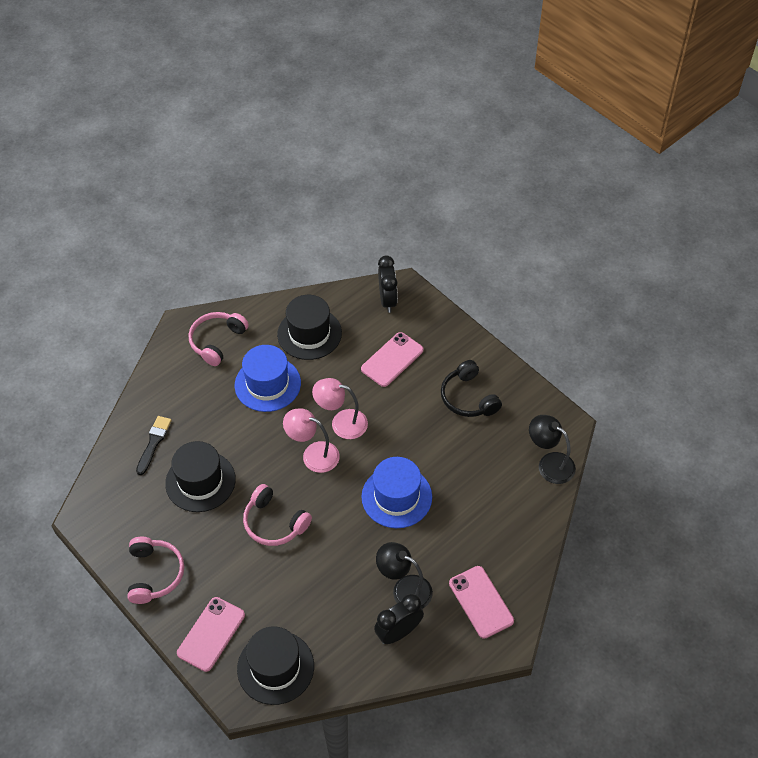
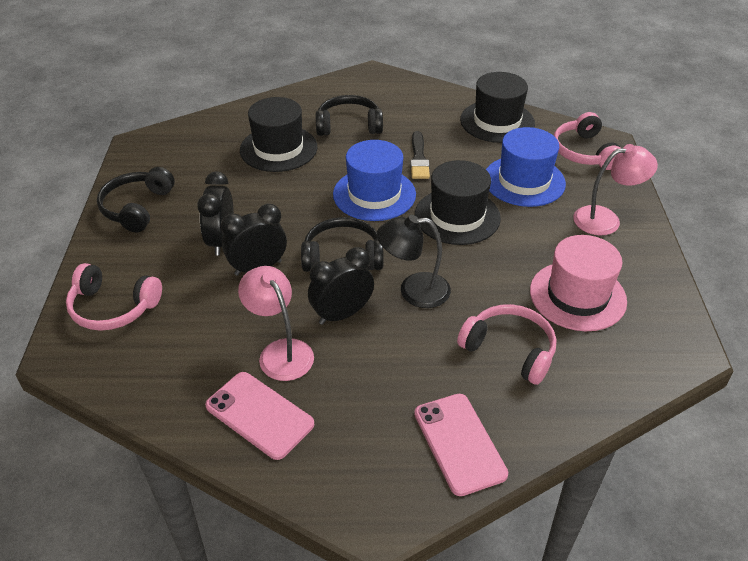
black clock: [374,594,424,644] [378,255,398,313] = 2 -> [197,171,234,256] [221,204,287,276] [308,247,374,325] = 3
black headphones: [441,360,502,417] = 1 -> [97,167,175,232] [301,217,384,272] [315,95,383,136] = 3
black lamp: [376,542,433,609] [529,415,576,484] = 2 -> [377,215,451,308] = 1
pink hat: none = 0 -> [530,235,627,331] = 1
pink phone: [177,597,245,672] [361,332,424,387] [449,566,514,639] = 3 -> [205,372,314,460] [414,394,508,496] = 2

